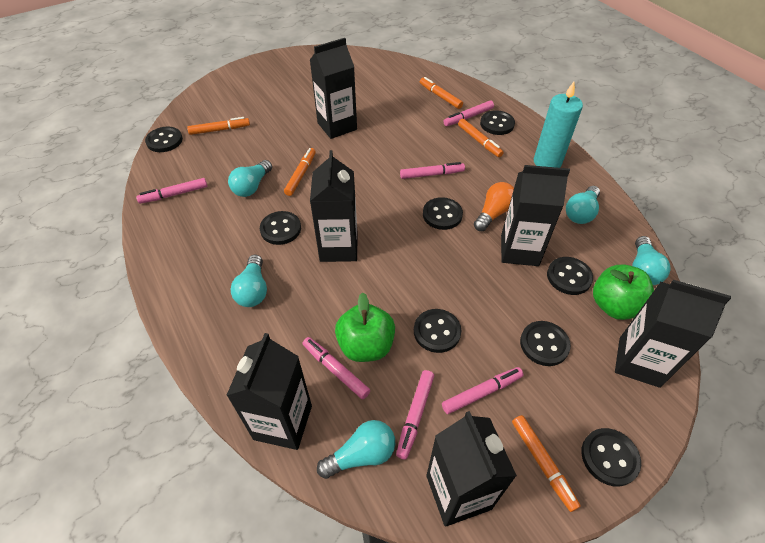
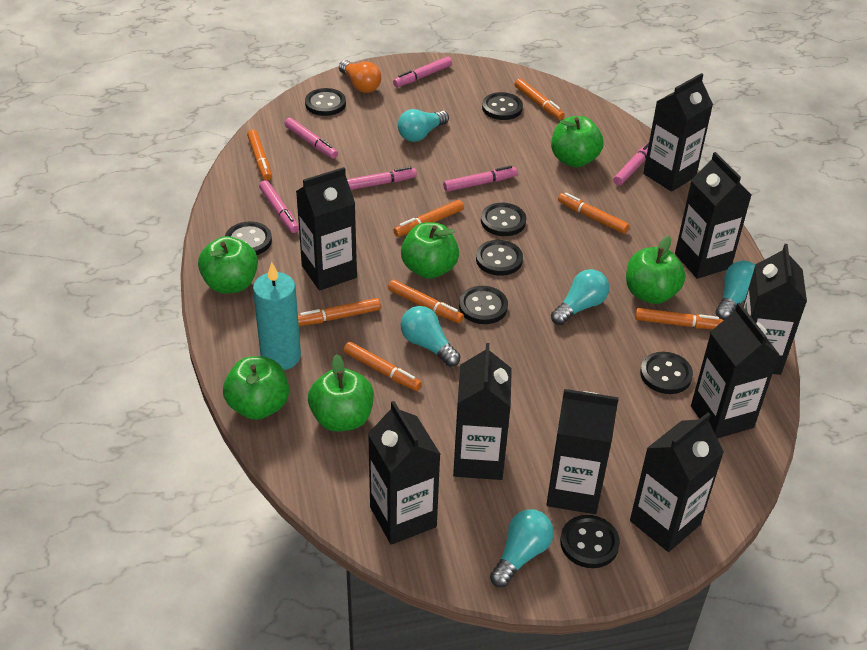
black carton: [226,333,312,450] [310,38,357,139] [310,150,358,262] [426,411,517,527] [501,165,570,266] [615,280,731,388] = 6 -> [296,167,357,291] [368,401,440,545] [453,343,512,480] [546,389,619,514] [630,413,724,552] [643,73,713,192] [675,152,751,279] [691,303,780,438] [743,244,807,375] = 9
green apple: [335,292,395,362] [593,265,654,320] = 2 -> [198,236,258,294] [223,356,289,420] [308,354,374,432] [401,222,459,279] [551,116,604,167] [626,236,686,304] = 6
orange marker: [187,117,250,135] [284,148,316,196] [420,77,463,109] [458,119,504,157] [512,415,580,512] = 5 -> [247,129,272,181] [298,298,381,326] [344,342,422,391] [388,279,464,323] [393,200,464,237] [514,79,565,120] [558,193,629,234] [635,308,723,329] = 8

